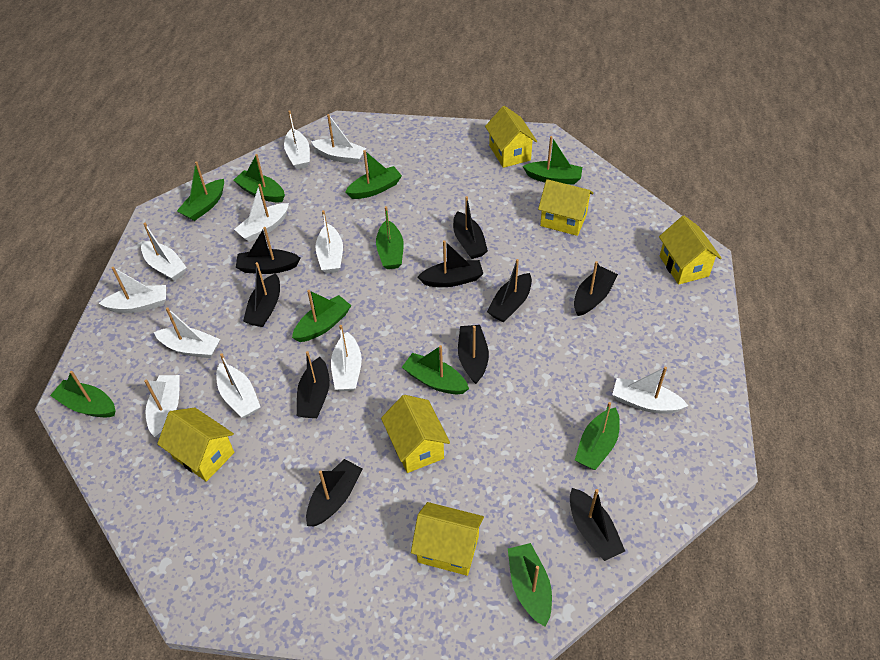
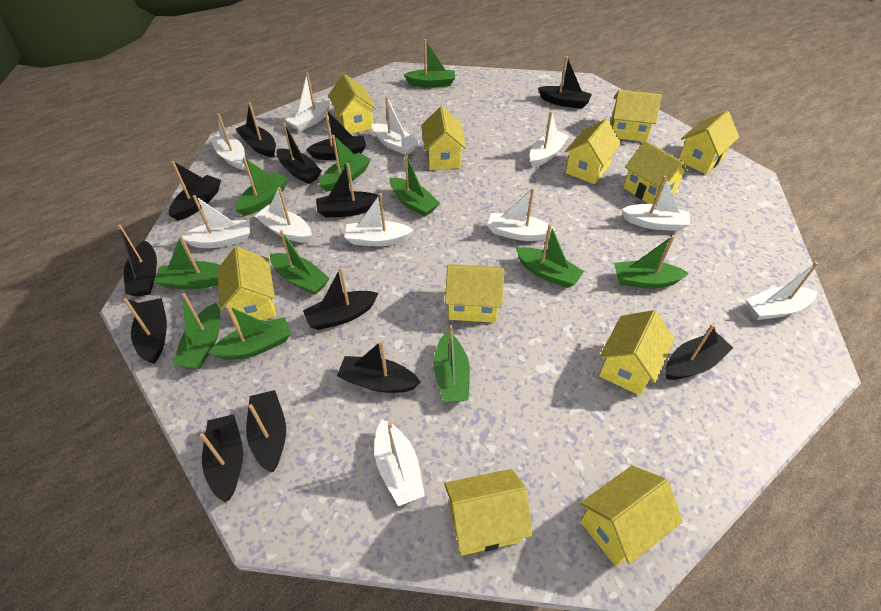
black boat: [236,227,300,274] [243,262,280,327] [297,351,330,418] [306,459,362,526] [418,240,483,287] [453,196,488,259] [458,325,489,384] [487,259,532,322] [570,488,625,561] [574,261,618,316] = 10 -> [118,224,157,297] [123,298,167,364] [169,161,221,221] [200,414,243,502] [235,102,276,157] [246,390,286,472] [277,122,322,184] [303,268,379,330] [306,109,366,160] [316,163,380,218] [337,341,421,393] [538,56,592,109] [666,324,733,380] = 13
green boat: [50,371,116,417] [177,161,224,221] [233,154,285,202] [292,290,351,342] [345,150,402,199] [376,206,404,269] [402,345,469,394] [508,543,552,627] [523,136,582,184] [575,402,620,470] = 10 -> [154,235,220,289] [173,293,220,369] [209,305,291,360] [235,157,288,216] [270,230,330,295] [319,135,371,192] [390,153,440,217] [404,39,455,88] [433,325,470,403] [516,224,584,288] [614,235,689,288] = 11
yellow house: [157,407,234,482] [381,395,450,473] [411,502,484,576] [485,106,537,168] [538,179,594,236] [659,216,721,285] = 6 -> [217,246,276,325] [328,74,376,134] [421,106,466,170] [444,469,533,556] [445,264,505,323] [565,119,621,184] [580,465,683,567] [599,310,675,396] [611,90,662,142] [623,140,689,204] [679,111,739,174] = 11

